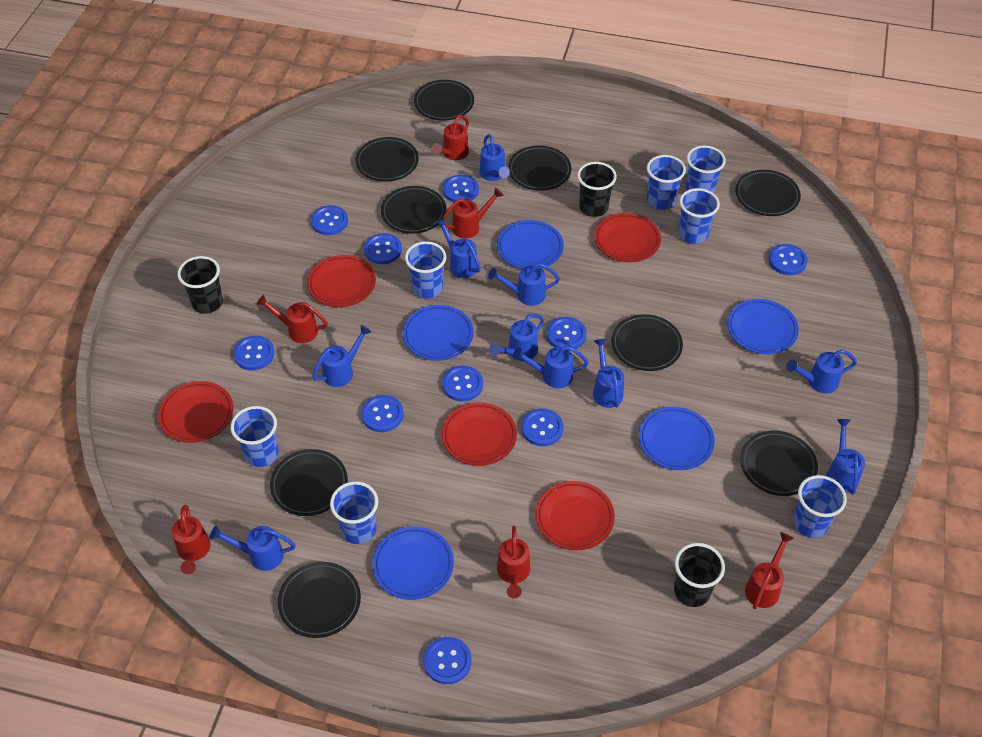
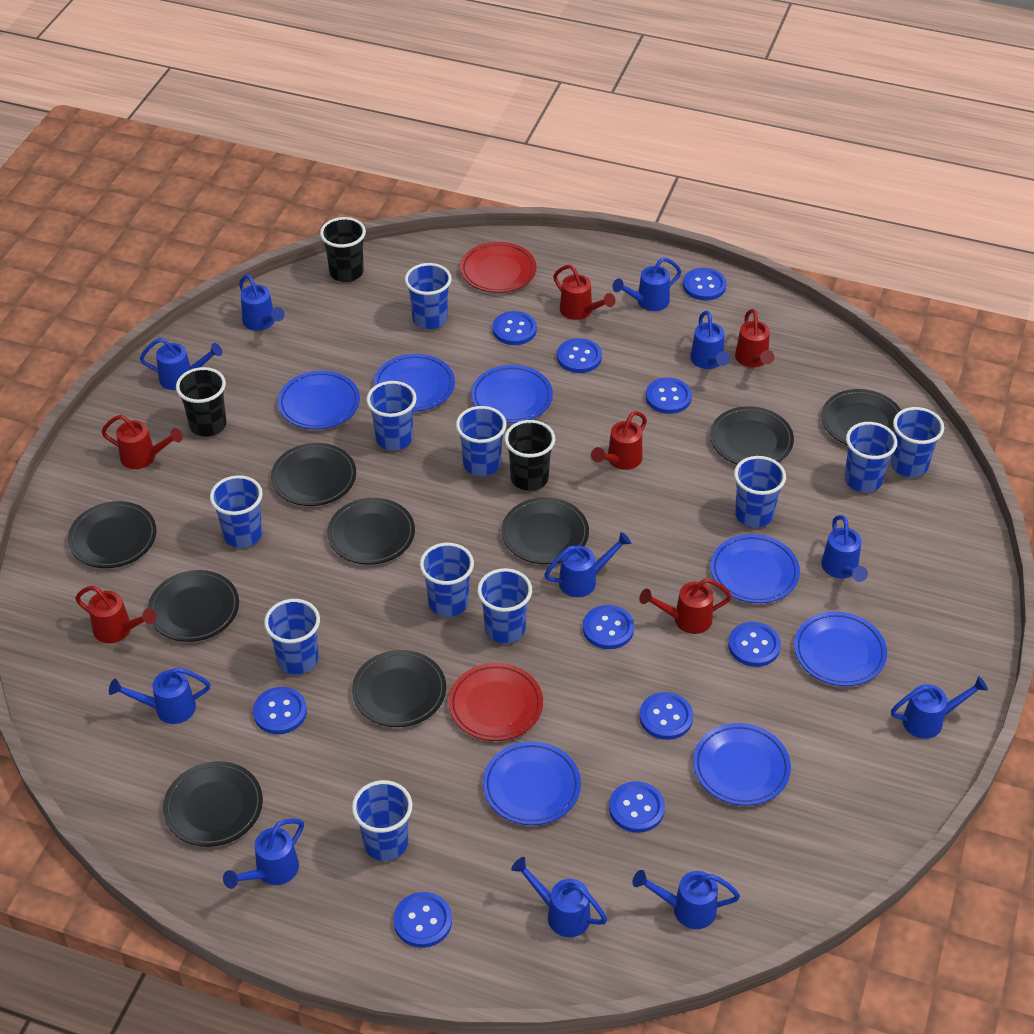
blue cup: [231,406,279,467] [330,482,378,544] [405,241,446,299] [647,155,686,210] [679,188,720,244] [686,146,726,193] [793,475,847,538] = 7 -> [210,475,263,548] [264,599,320,675] [352,780,413,861] [366,381,417,451] [405,263,452,329] [420,543,474,617] [456,406,507,476] [477,568,532,643] [734,456,786,528] [844,422,897,493] [890,407,944,477] = 11
blue plate: [373,527,454,600] [403,305,473,361] [497,220,564,269] [639,407,715,470] [728,299,799,354] = 5 -> [278,371,360,429] [374,354,455,411] [471,365,553,423] [483,741,581,825] [693,723,791,806] [710,534,800,603] [794,612,887,686] = 7
blue watering can: [210,526,296,571] [312,325,371,387] [435,218,481,278] [479,134,510,181] [488,263,560,306] [489,314,544,361] [513,346,589,389] [593,339,624,408] [786,349,857,394] [826,419,865,494] = 10 -> [109,667,210,724] [140,338,222,390] [223,819,304,889] [239,275,285,331] [511,857,607,937] [544,532,631,597] [612,257,681,311] [633,870,740,929] [690,311,730,369] [821,515,868,582] [891,676,988,739] = 11
red plate: [158,381,233,443] [307,255,376,307] [442,402,517,466] [536,481,615,550] [594,213,661,262] = 5 -> [448,663,543,741] [460,242,536,293] = 2

